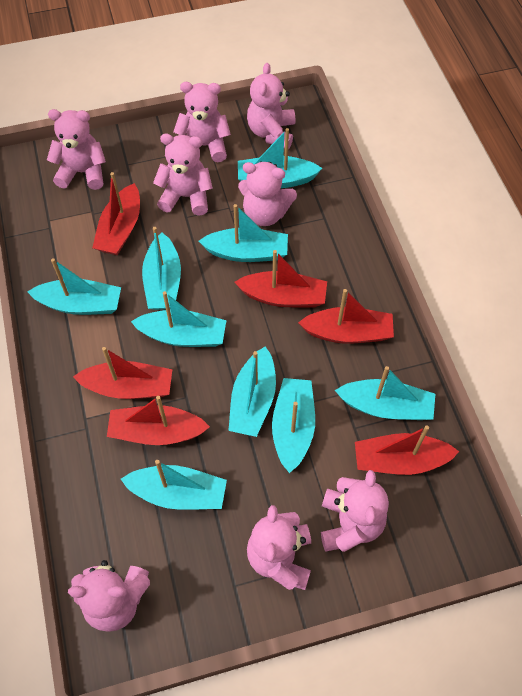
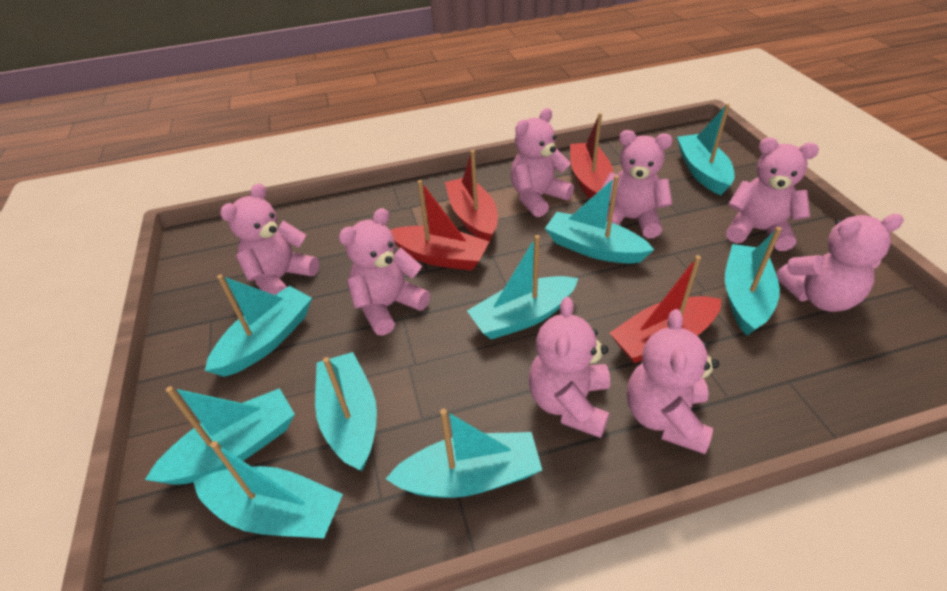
red boat: [73,347,172,399] [92,172,140,255] [107,396,210,445] [234,250,327,307] [298,289,394,344] [355,425,459,475] = 6 -> [390,180,489,271] [445,150,498,242] [570,113,613,199] [610,255,721,363] = 4

